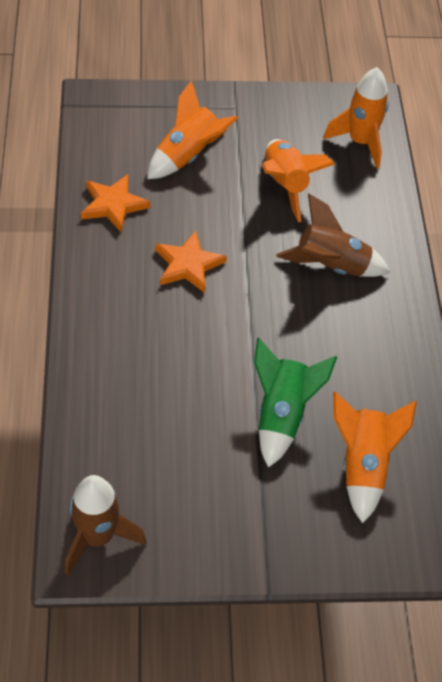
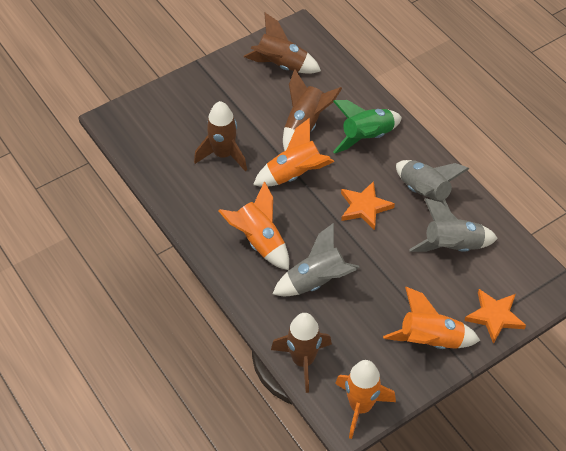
brown rocket: [64,475,146,575] [276,194,390,277] = 2 -> [194,101,247,171] [244,13,321,74] [271,313,332,393] [283,69,342,151] = 4
grey rocket: none = 0 -> [273,223,360,296] [396,160,469,212] [409,198,498,252] = 3

